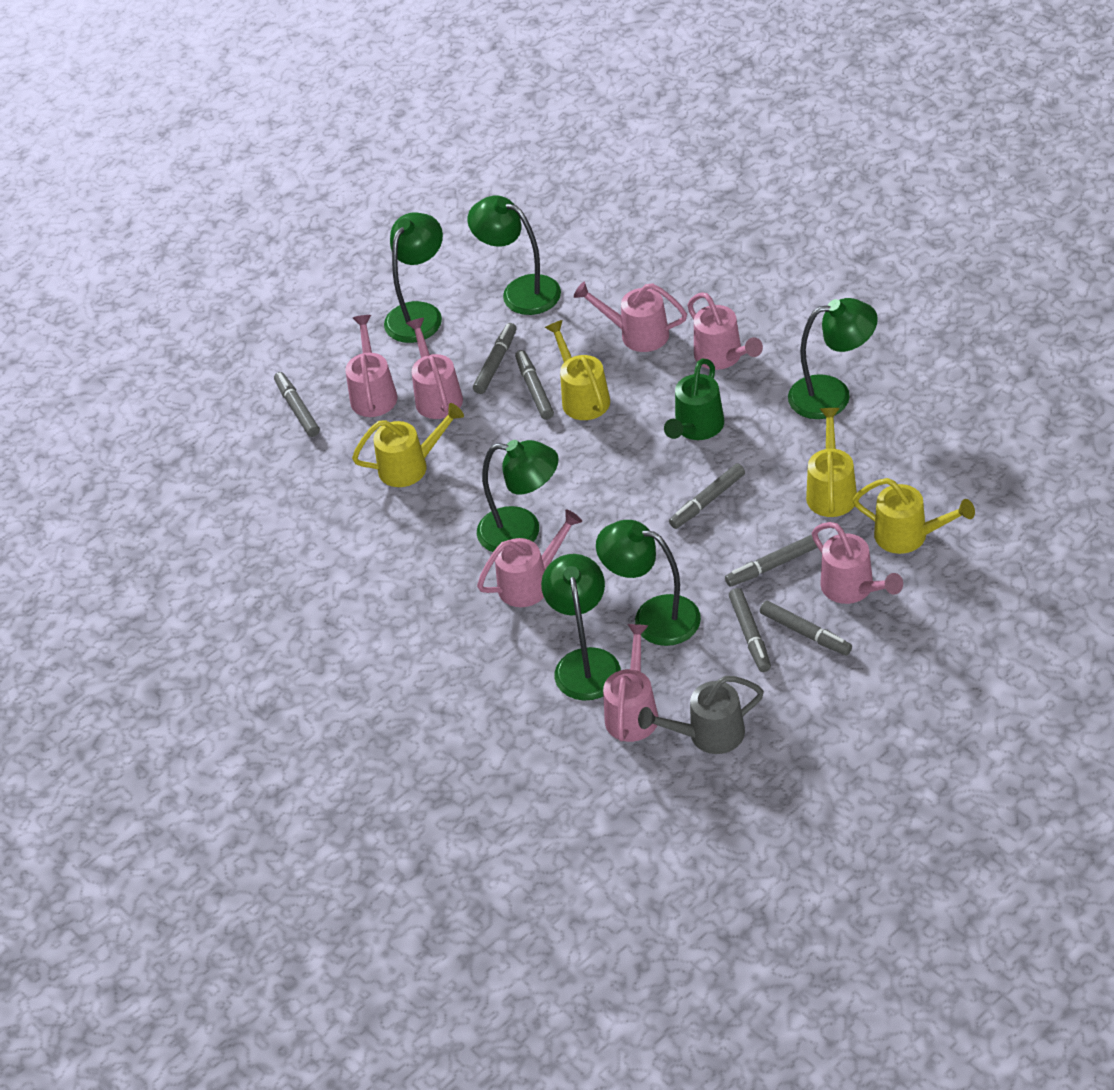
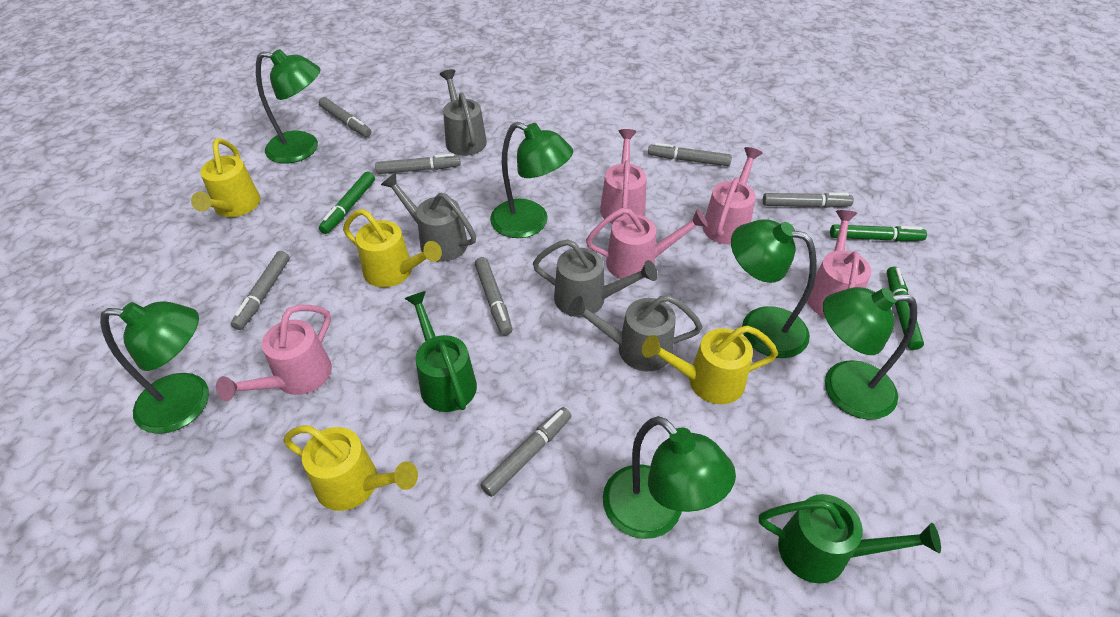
green marker: none = 0 -> [319,172,375,234] [830,224,927,241] [887,266,924,350] = 3
green watering can: [664,359,724,440] = 1 -> [404,291,477,412] [759,494,941,584] = 2
grey watering can: [638,676,764,754] = 1 -> [381,173,476,262] [440,69,487,156] [533,239,657,317] [568,295,702,371] = 4
pink watering can: [345,315,398,417] [406,318,463,419] [477,509,582,607] [574,282,687,352] [603,624,658,742] [687,292,763,370] [812,522,903,604] = 7 -> [216,305,332,401] [586,208,708,280] [600,129,647,224] [703,147,762,245] [807,210,871,317] = 5

